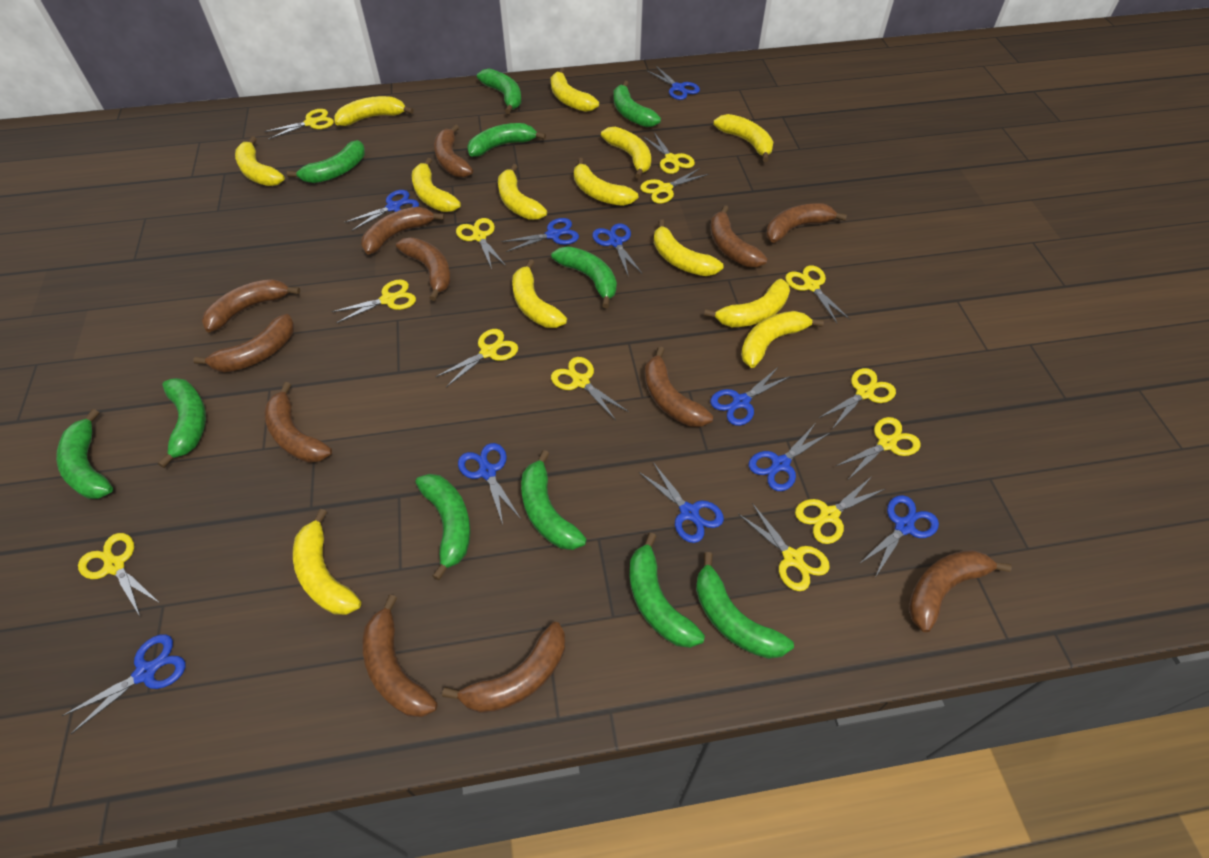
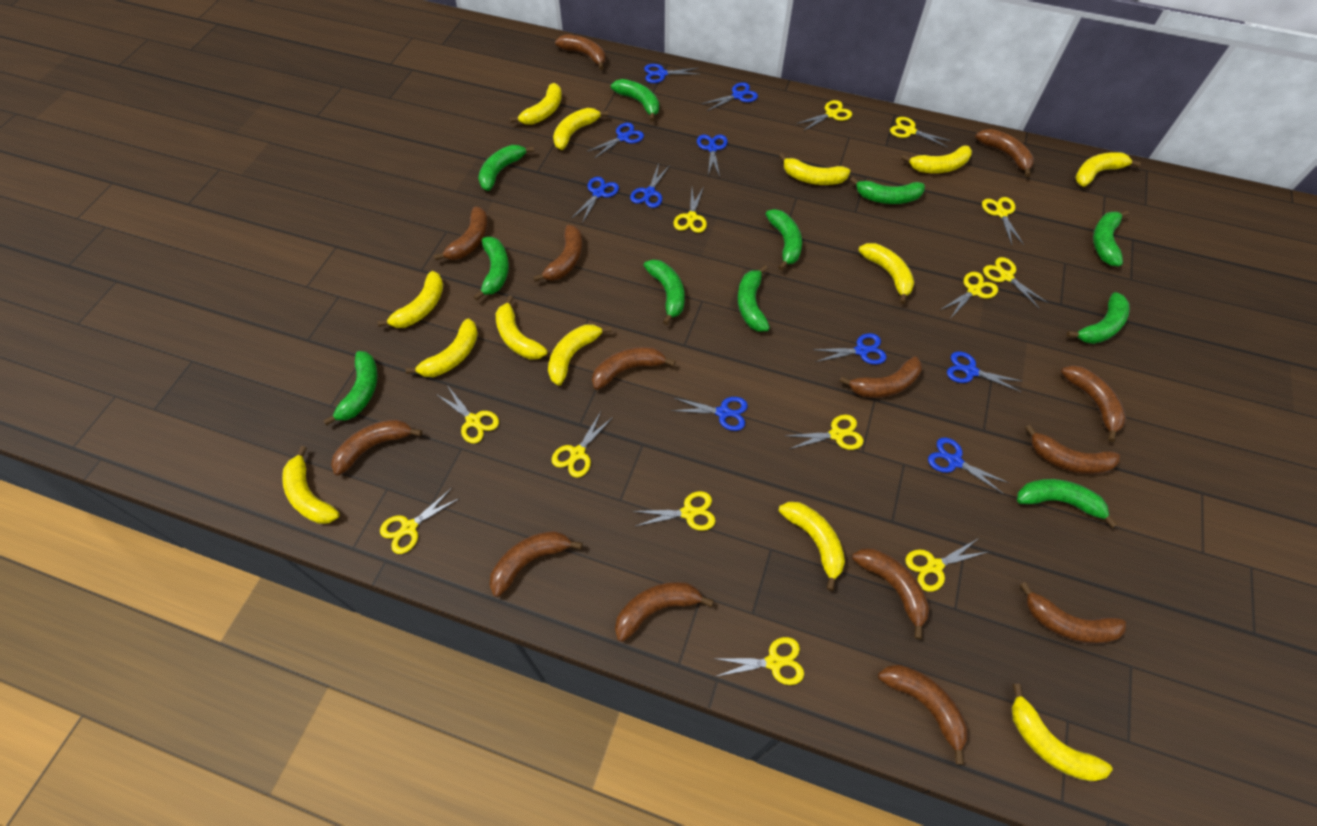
brown banana: [193,314,294,372] [202,279,300,332] [264,382,332,463] [361,207,445,255] [363,595,438,717] [396,238,451,301] [434,124,473,177] [442,622,565,713] [645,346,713,427] [710,205,767,267] [766,203,847,243] [909,550,1012,632] = 12 -> [331,419,422,476] [434,206,488,260] [490,531,583,597] [533,225,582,282] [555,34,605,70] [592,347,676,390] [615,582,714,642] [839,356,922,398] [852,548,929,639] [878,665,968,765] [975,129,1034,177] [1020,582,1126,644] [1025,425,1120,474] [1061,365,1126,442] = 14

